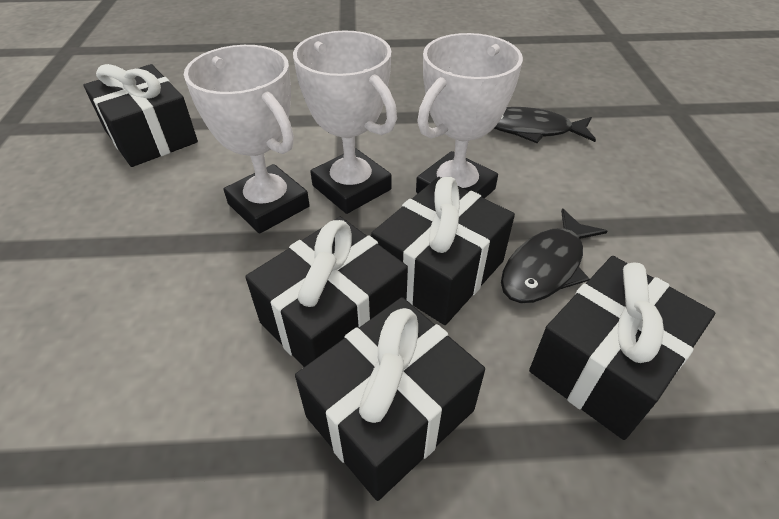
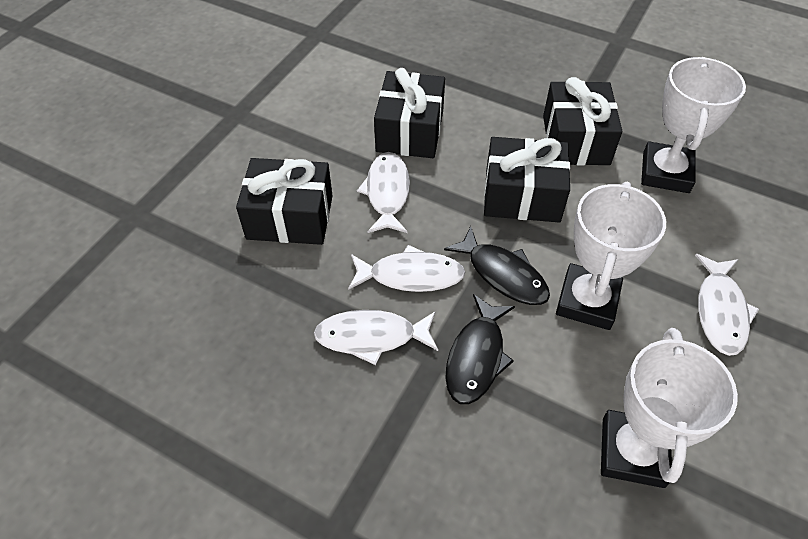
black gift: [83,64,198,167] [245,217,408,367] [295,297,485,501] [371,177,515,325] [529,256,715,440] = 5 -> [236,158,333,245] [374,68,445,158] [484,137,570,223] [543,77,622,166] = 4
white fish: none = 0 -> [314,310,438,365] [348,245,465,292] [357,152,410,233] [695,254,759,356] = 4

